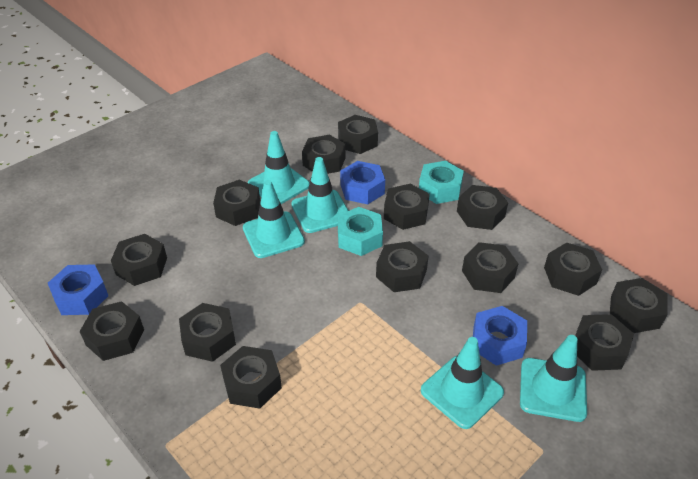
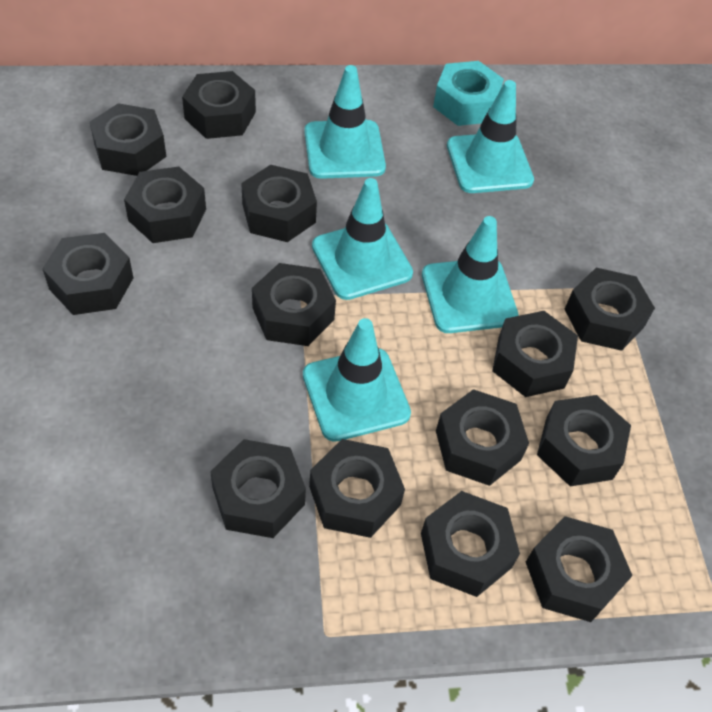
blue nut: [48,264,108,315] [340,161,385,204] [473,306,527,366] = 3 -> none = 0
turquoise nut: [338,207,383,256] [419,161,464,204] = 2 -> [433,61,504,126] = 1

